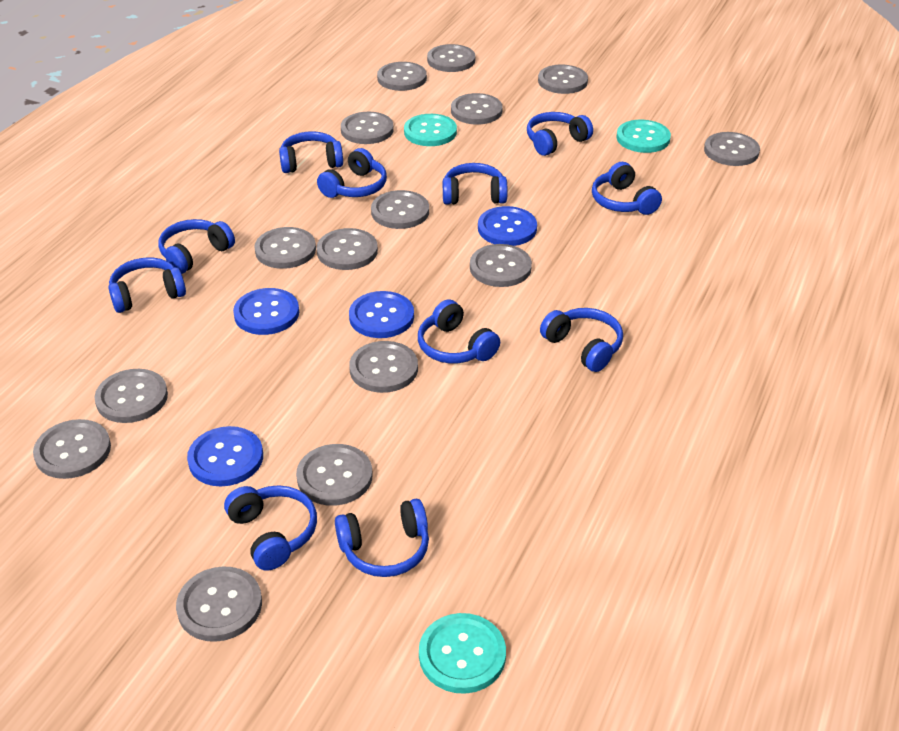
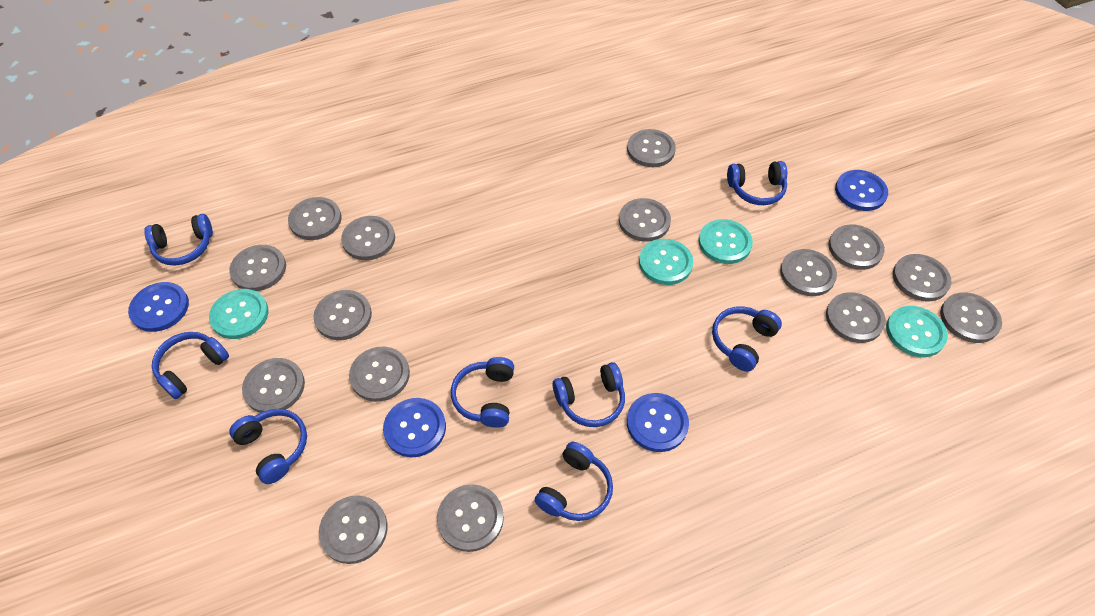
blue headphones: [108,258,186,313] [158,219,235,274] [224,485,317,571] [279,131,343,173] [317,148,387,198] [335,499,429,577] [418,299,500,364] [443,163,507,205] [527,112,593,156] [540,308,623,372] [592,162,662,215] = 11 -> [144,214,213,266] [152,332,229,399] [229,409,307,484] [451,357,514,428] [535,442,613,521] [553,362,625,427] [712,306,782,372] [727,161,787,205] = 8
turquoise button: [404,114,457,146] [419,613,506,694] [616,120,671,153] = 3 -> [209,289,268,339] [639,239,693,285] [698,219,753,264] [886,306,948,357] = 4

